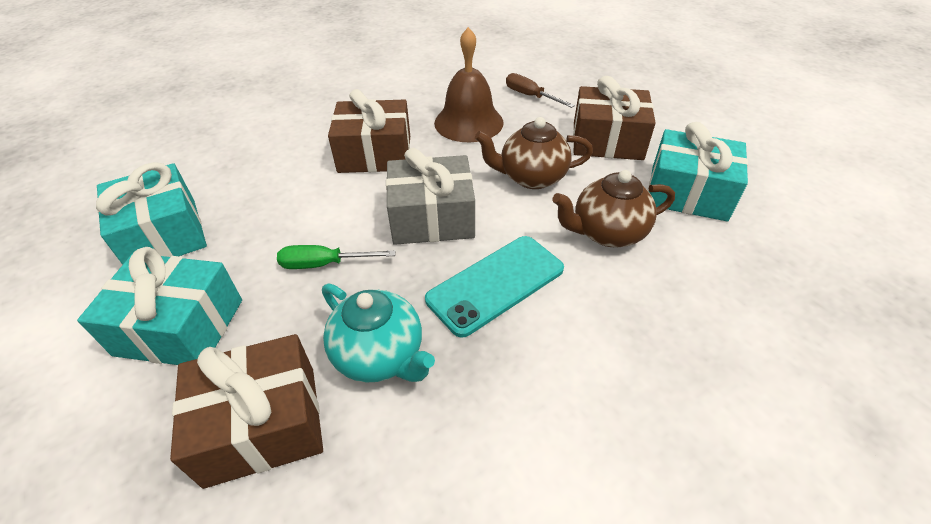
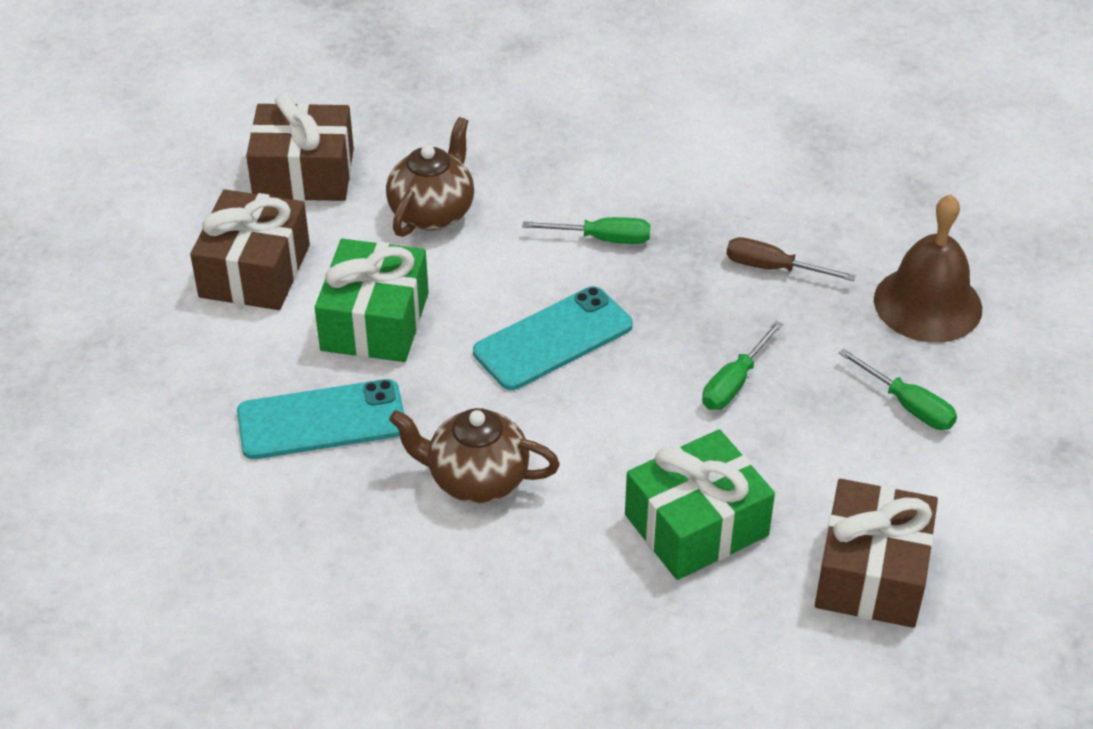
green gift: none = 0 -> [315,239,429,362] [625,429,775,580] = 2
green screwdriver: [277,245,395,269] = 1 -> [522,217,650,244] [702,321,783,410] [839,349,957,430] = 3
grey gift: [386,148,475,245] = 1 -> none = 0
turquoise gift: [77,247,242,365] [96,162,207,265] [649,122,748,222] = 3 -> none = 0
turquoise phone: [425,236,564,337] = 1 -> [237,379,404,459] [473,286,633,390] = 2
turquoise teapot: [322,284,435,383] = 1 -> none = 0

